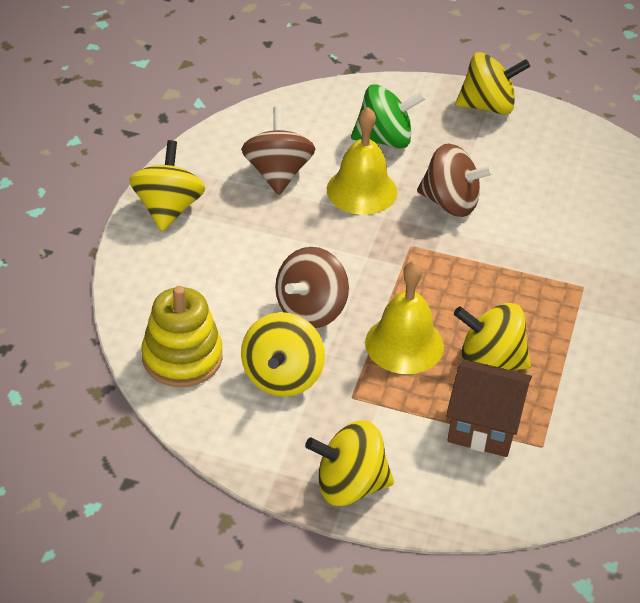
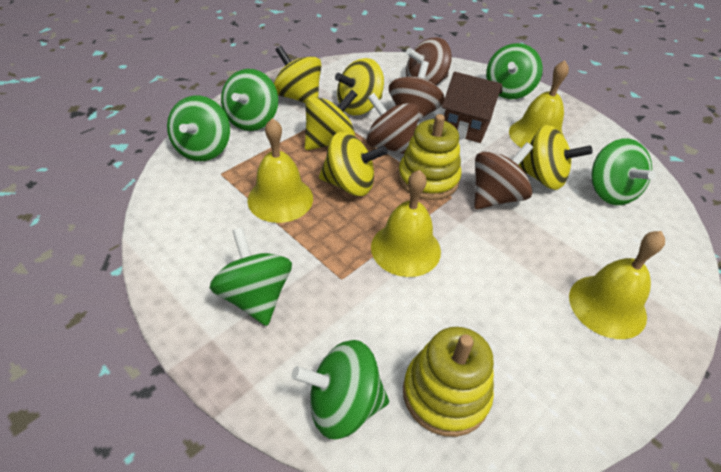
brown spinning top: [241,106,315,195] [275,247,349,328] [417,143,494,217] = 3 -> [366,93,419,154] [389,61,445,121] [406,37,452,85] [474,142,533,209] = 4
green spinning top: [351,84,426,149] = 1 -> [167,96,230,161] [210,228,292,326] [221,69,278,131] [292,340,389,439] [486,43,543,99] [591,138,656,205] = 6
yellow bell: [327,107,397,215] [365,261,444,374] = 2 -> [247,118,313,223] [371,170,441,277] [509,60,569,148] [569,231,665,339] = 4
yellow stacking toy: [141,286,222,387] = 1 -> [398,114,461,200] [403,327,494,437] = 2

